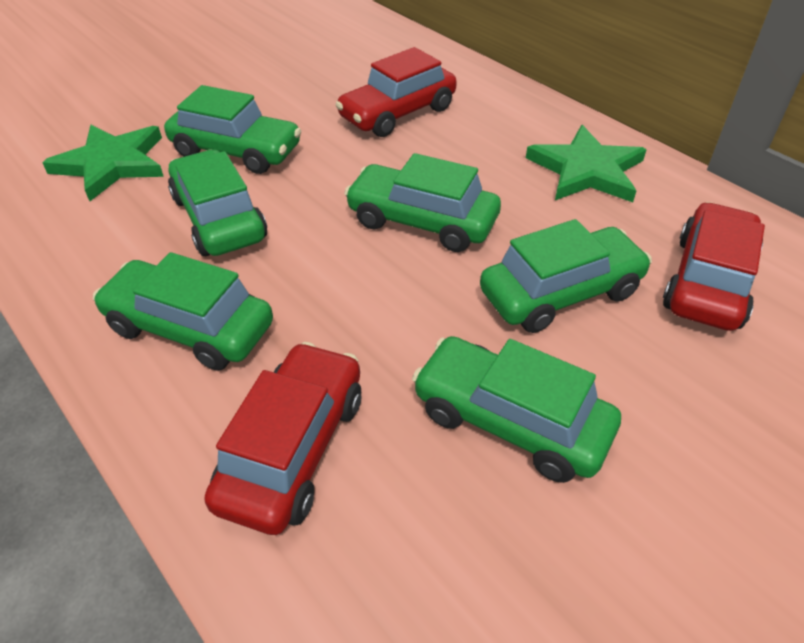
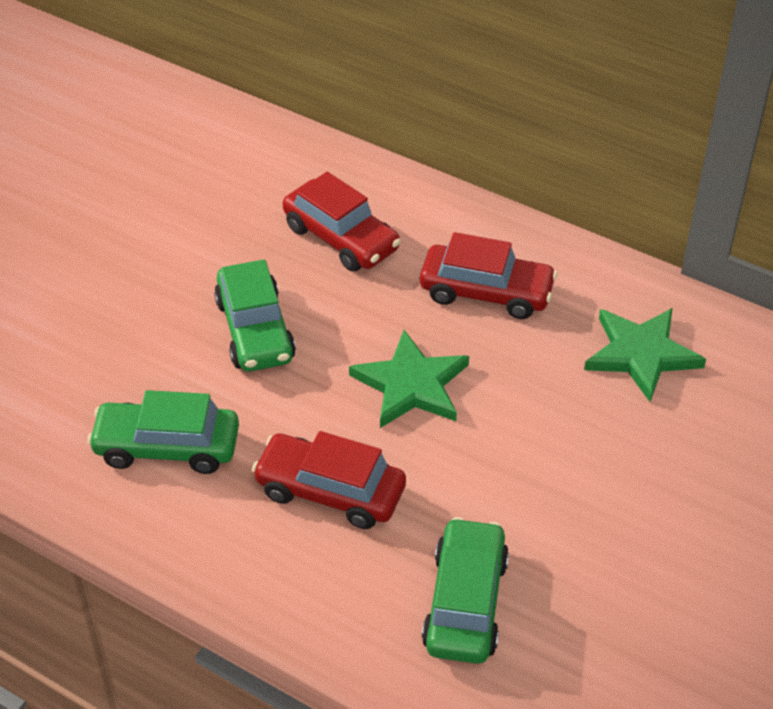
green car: [93,252,273,371] [164,85,301,174] [168,149,267,256] [344,153,501,252] [412,336,621,483] [480,219,652,333] = 6 -> [87,390,239,474] [214,259,296,372] [422,517,509,664] = 3

